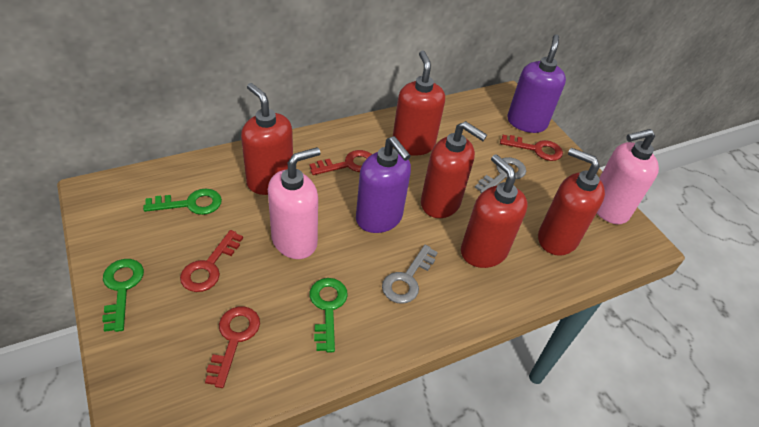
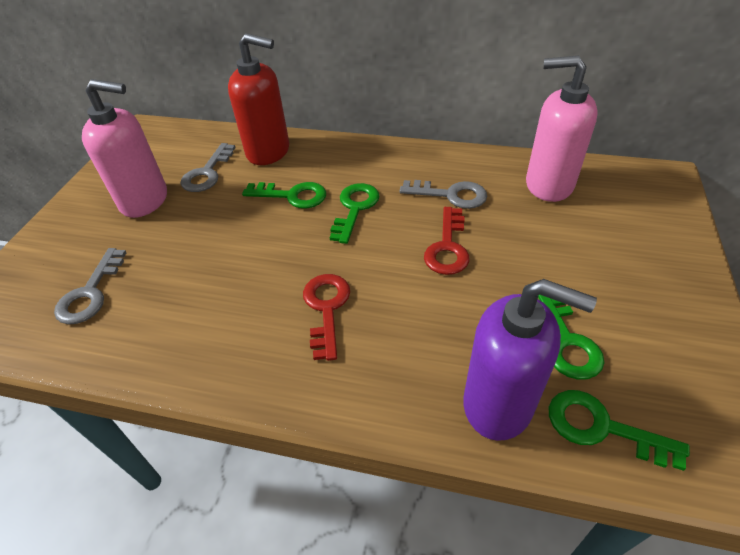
green key: [102,259,144,332] [143,189,222,215] [310,278,348,353] = 3 -> [242,182,326,209] [330,183,380,244] [538,295,604,380] [549,390,690,471] = 4
grey key: [382,245,438,304] [475,157,526,193] = 2 -> [54,248,127,325] [180,143,236,192] [399,180,487,209] = 3
purple soap dispenser: [356,136,411,233] [507,35,566,133] = 2 -> [463,279,597,441] = 1
red key: [180,230,243,292] [205,307,260,388] [310,150,372,175] [500,135,563,161] = 4 -> [303,274,350,361] [424,207,469,275] = 2
red soap dispenser: [241,83,293,195] [393,50,445,156] [421,121,487,218] [461,154,528,268] [538,148,605,256] = 5 -> [228,33,289,165] = 1

